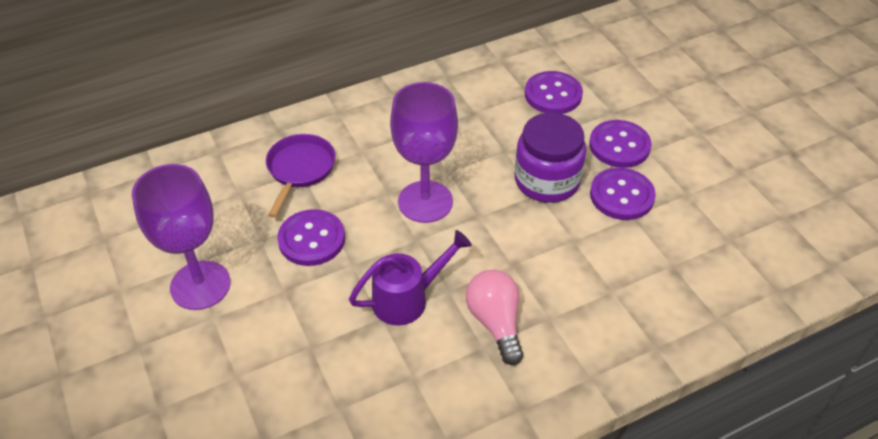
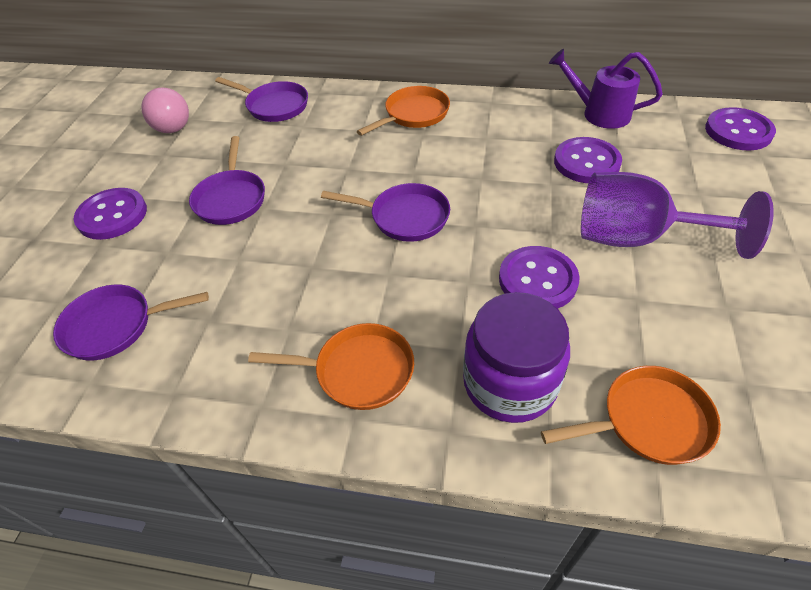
orange pan: none = 0 -> [248,323,414,410] [357,86,450,136] [541,366,721,465] = 3
purple goblet: [132,164,231,310] [390,82,458,223] = 2 -> [581,172,774,259] = 1
purple pan: [266,134,335,218] = 1 -> [53,284,209,361] [189,136,265,225] [215,77,308,122] [321,183,450,242] = 4

